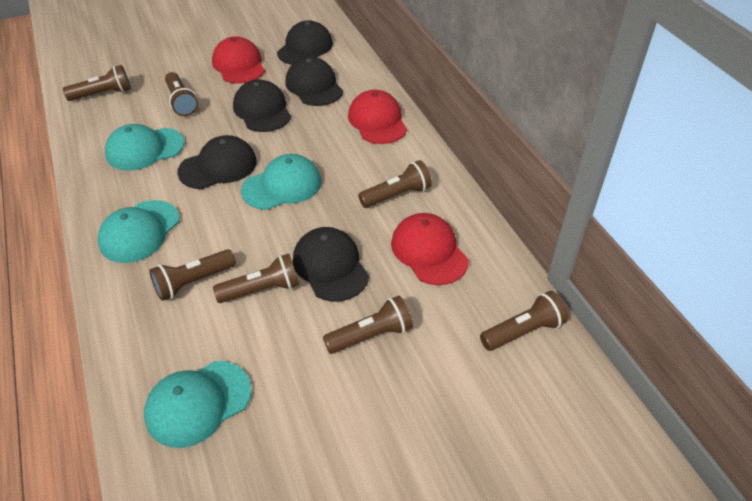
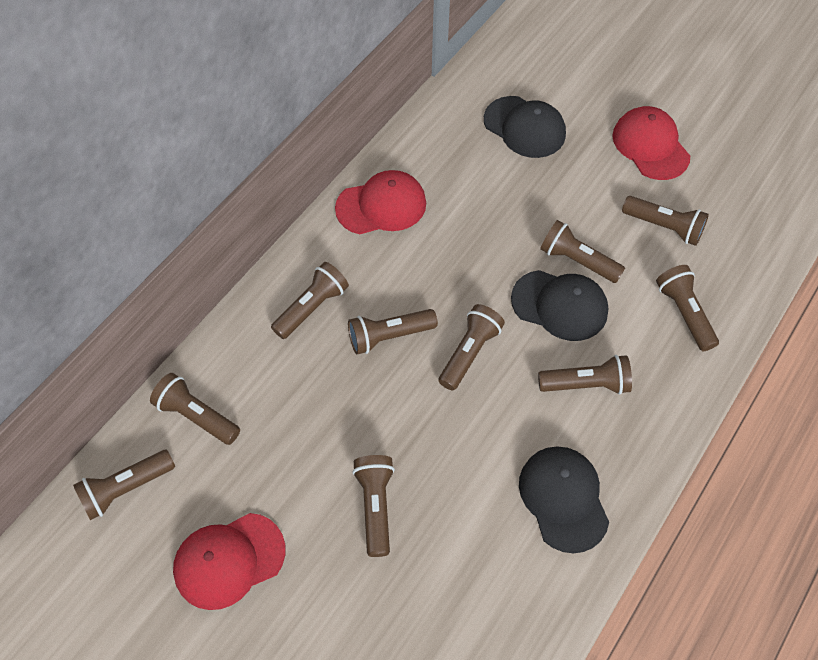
black cap: [177,135,257,189] [233,79,291,132] [277,20,333,65] [285,57,343,106] [293,227,369,302] = 5 -> [484,96,566,158] [511,270,608,341] [519,447,609,553] = 3
brown flashlight: [63,65,131,101] [149,249,236,301] [165,72,198,116] [213,254,299,303] [323,296,413,354] [358,160,432,208] [480,291,568,351] = 7 -> [73,450,175,520] [150,373,240,445] [271,262,349,339] [348,309,438,354] [352,455,395,557] [438,304,505,391] [538,355,632,395] [540,220,625,283] [622,196,709,246] [656,265,719,351] = 10
turquoise cap: [97,200,180,263] [105,124,185,170] [144,361,252,448] [241,154,321,210] = 4 -> none = 0

